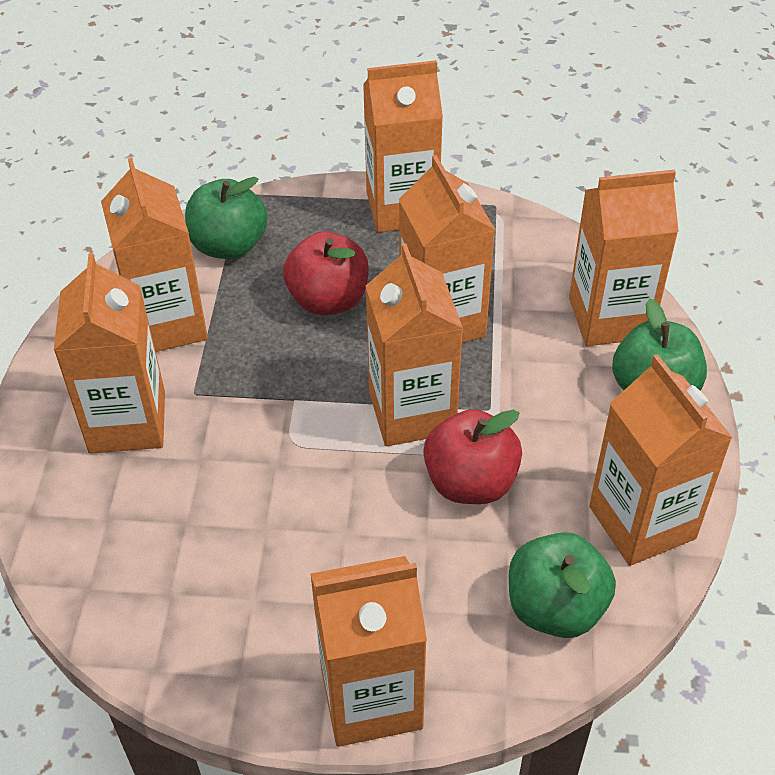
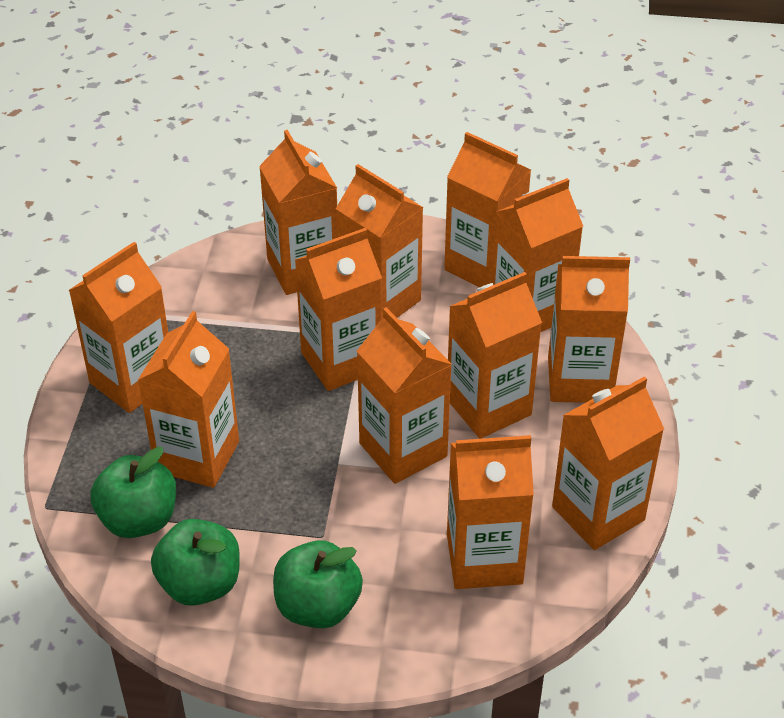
orange carton: [54,253,165,454] [101,158,208,352] [311,556,427,747] [363,60,443,233] [366,243,463,446] [399,155,495,343] [569,169,679,346] [589,354,732,566] = 8 -> [69,242,168,413] [138,311,239,488] [259,130,337,295] [295,228,382,391] [336,164,424,318] [357,307,452,484] [444,132,531,288] [447,435,534,589] [448,272,542,439] [492,178,583,332] [548,256,630,403] [552,376,664,550] = 12
red apple: [283,232,369,315] [423,409,522,504] = 2 -> none = 0

